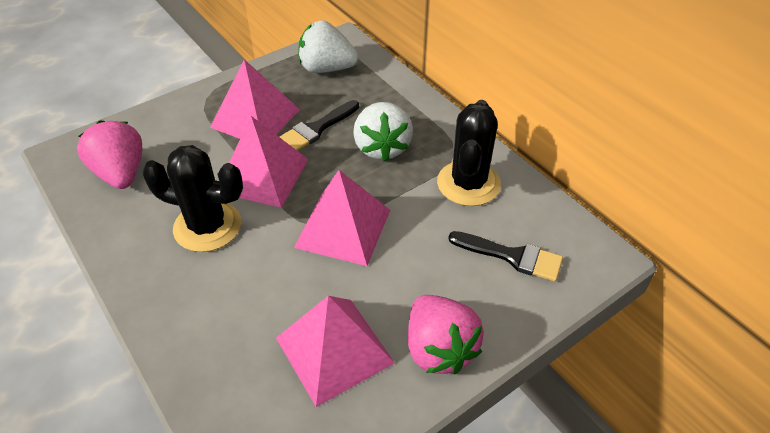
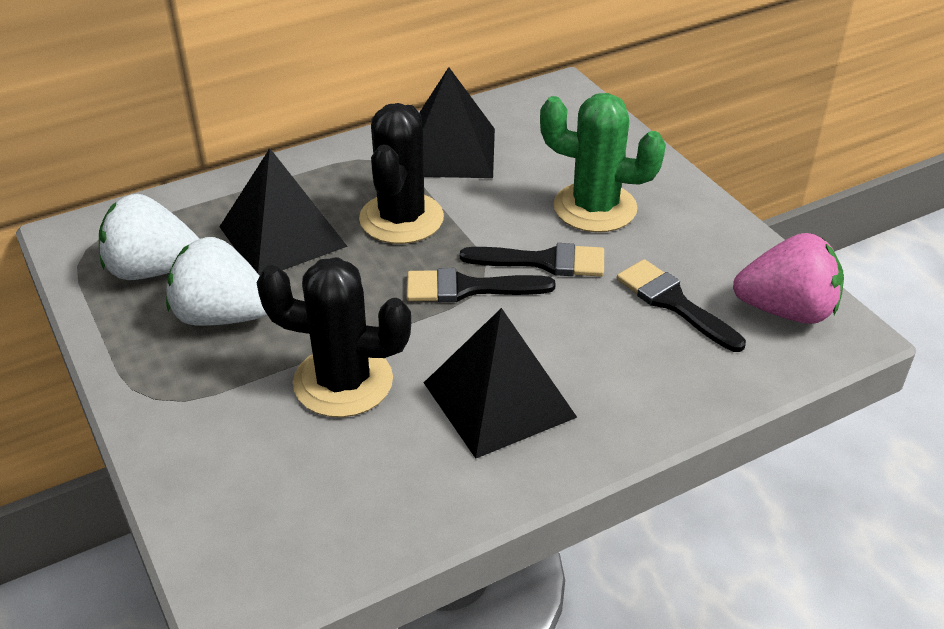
black brush: [279,100,359,151] [448,231,563,282] = 2 -> [407,268,556,302] [460,243,604,276] [617,259,746,352] = 3
black pyramid: none = 0 -> [219,148,348,276] [419,67,495,178] [424,308,577,459] = 3
green cactus: none = 0 -> [540,93,666,232] = 1
pink pyramid: [210,59,300,139] [229,116,308,208] [276,296,395,407] [294,170,390,266] = 4 -> none = 0
pink strawberry: [77,120,142,189] [408,295,484,374] = 2 -> [733,233,844,324] = 1

